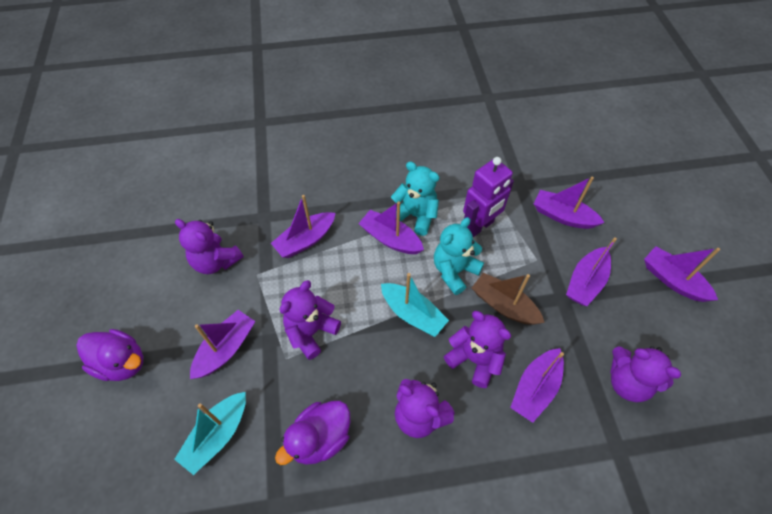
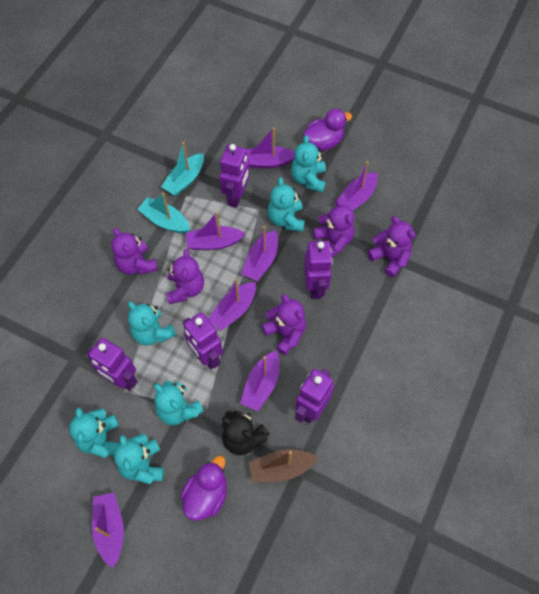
black teddy bear: none = 0 -> [222,411,270,455] = 1
purple robot: [463,157,514,237] = 1 -> [86,338,138,391] [183,312,223,370] [220,144,250,208] [295,368,334,424] [304,241,333,299] = 5
turquoise teddy bear: [391,162,439,236] [434,217,484,295] = 2 -> [69,407,120,458] [114,434,164,484] [128,301,176,346] [154,380,204,425] [268,177,305,232] [291,135,326,193] = 6

